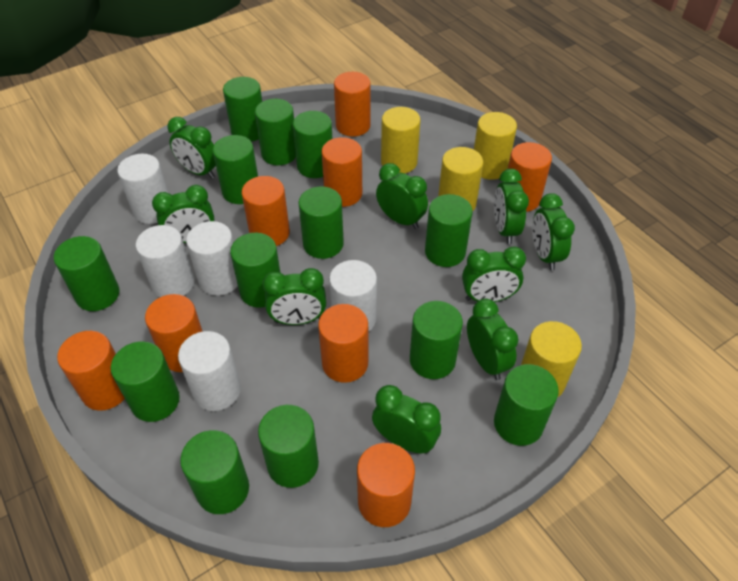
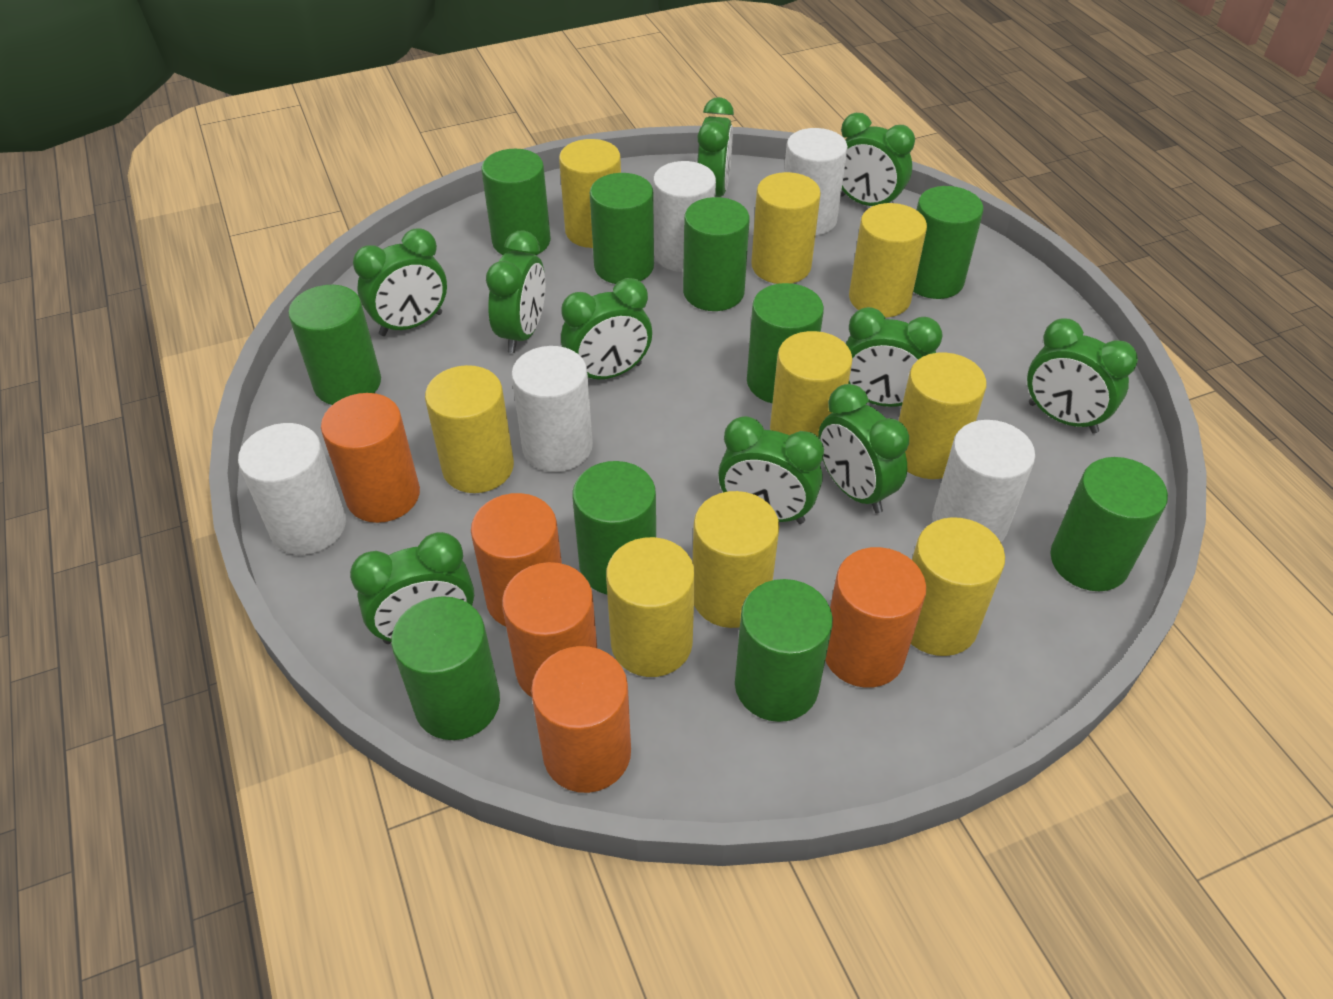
green clock: [152,185,215,243] [168,117,216,179] [262,268,326,325] [372,385,441,454] [376,163,428,229] [462,247,526,302] [467,298,518,380] [494,169,529,244] [532,193,575,270] = 9 -> [350,532,474,644] [353,228,447,336] [486,230,545,353] [561,278,652,379] [697,97,734,197] [718,416,824,524] [818,384,909,513] [841,113,915,206] [846,307,943,407] [1027,318,1138,434] = 10
green cylinder: [54,236,119,311] [111,341,180,422] [180,430,249,514] [212,135,258,204] [223,77,262,142] [230,233,280,308] [255,99,296,165] [258,405,319,488] [293,111,332,178] [299,186,344,259] [410,301,463,379] [425,194,473,267] [494,364,559,446] = 13 -> [288,285,381,405] [391,596,500,740] [481,149,551,255] [572,461,656,595] [590,173,654,284] [683,197,750,311] [735,579,833,722] [747,283,824,403] [913,186,984,299] [1050,457,1168,591] = 10
orange cylinder: [57,331,125,411] [145,294,203,372] [241,176,290,246] [318,304,368,383] [321,137,362,207] [334,72,371,137] [357,443,415,527] [508,142,552,212] = 8 -> [321,393,420,523] [471,493,562,627] [502,562,597,697] [531,646,631,793] [825,547,926,688] = 5
yellow cylinder: [381,107,420,174] [438,147,483,211] [474,112,517,180] [521,321,582,398] = 4 -> [425,365,514,493] [559,139,621,248] [606,537,695,677] [693,491,780,628] [751,172,821,284] [770,331,853,437] [849,203,927,318] [899,352,986,479] [911,517,1005,656] = 9

